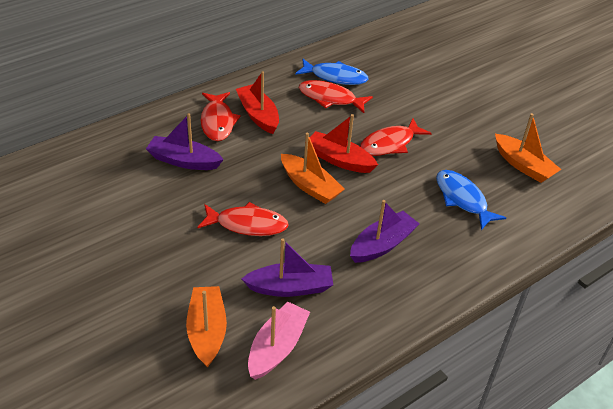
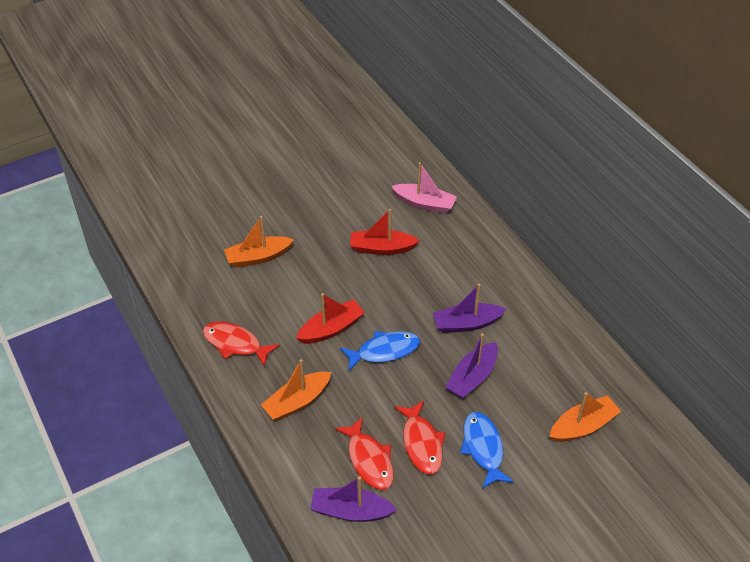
red fish: [197,202,289,236] [201,92,241,141] [299,80,373,113] [360,118,432,156] = 4 -> [203,322,280,367] [334,416,394,490] [394,401,446,474] = 3

